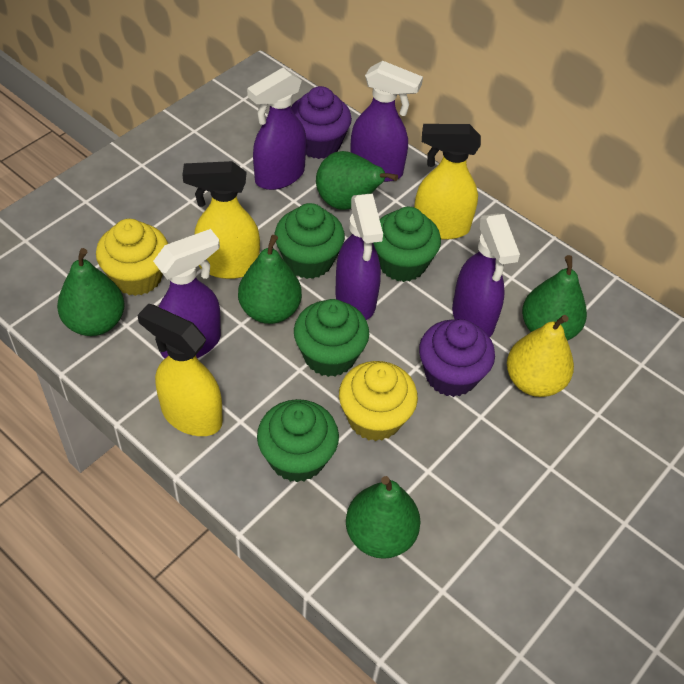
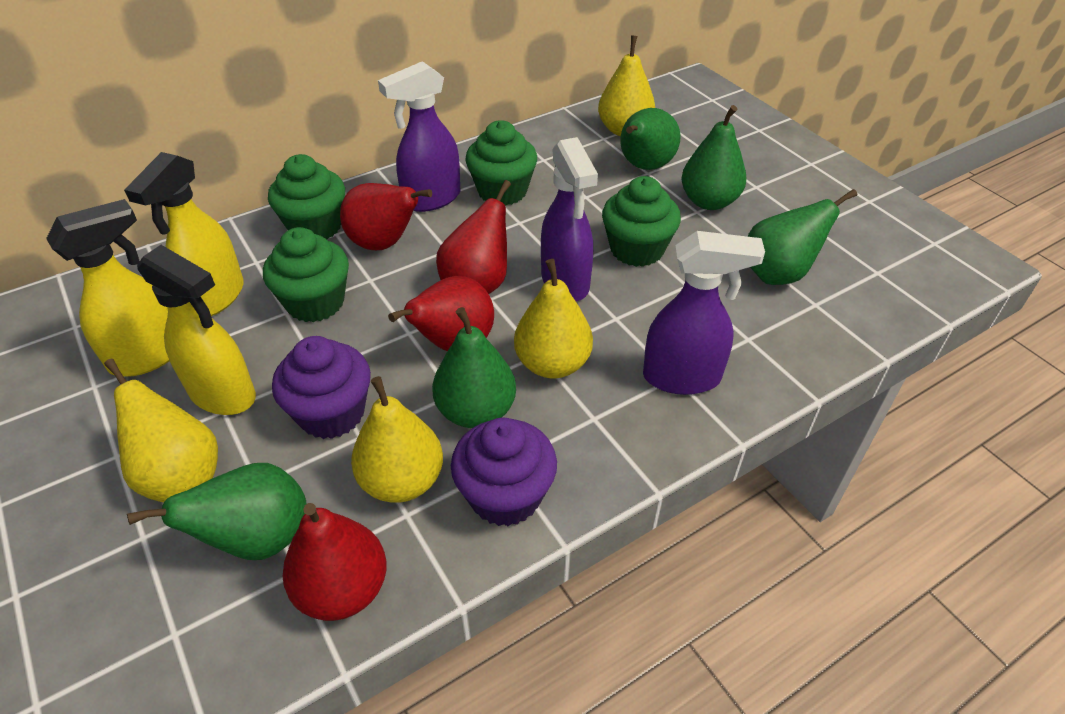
purple spray bottle: [153,229,221,359] [247,68,307,190] [335,194,383,320] [350,61,423,182] [452,214,520,337] = 5 -> [378,61,461,212] [541,137,598,301] [643,231,765,395] = 3
red pear: none = 0 -> [282,503,387,621] [340,183,432,250] [388,276,494,351] [436,180,511,294] = 4
yellow cupcake: [96,219,168,296] [339,361,418,441] = 2 -> none = 0
yellow pear: [507,315,574,397] = 1 -> [104,359,218,502] [351,376,443,503] [514,259,593,379] [598,35,655,136] = 4

